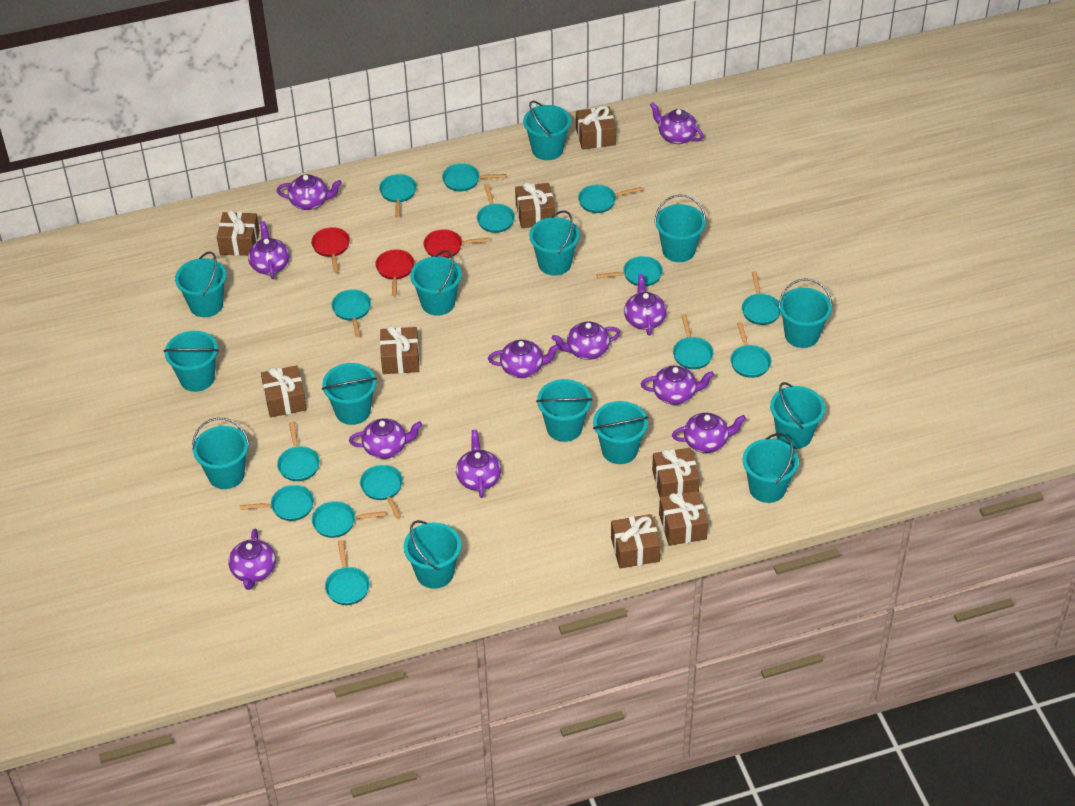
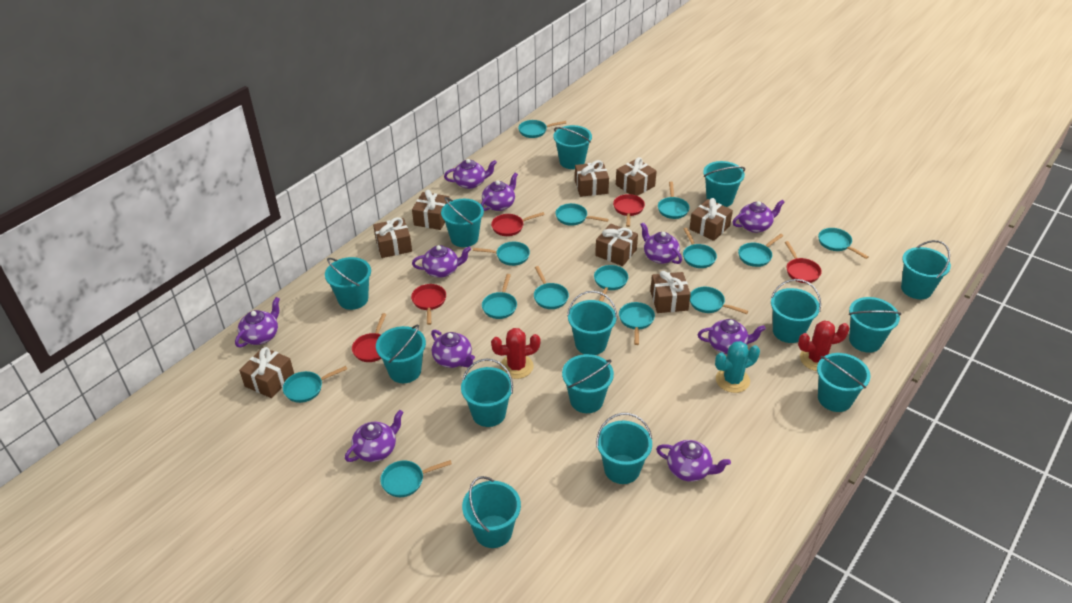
purple teapot: [228,528,276,590] [248,221,289,279] [277,174,342,210] [349,418,422,459] [456,430,501,498] [488,340,560,378] [552,321,620,360] [624,274,667,336] [641,366,714,405] [650,102,704,144] [672,413,746,453] = 11 -> [235,297,280,348] [345,410,404,462] [412,245,471,278] [431,330,475,368] [444,159,497,189] [481,173,518,211] [640,222,682,264] [656,440,731,482] [698,319,766,354] [733,200,785,233] = 10
red cactus: none = 0 -> [491,328,540,379] [798,320,850,371] = 2
red pan: [311,227,350,273] [375,249,414,296] [423,229,489,258] = 3 -> [352,313,386,362] [411,284,446,325] [491,212,545,236] [613,194,645,227] [785,241,822,283] = 5
turquoise cactus: none = 0 -> [715,341,760,393] = 1

